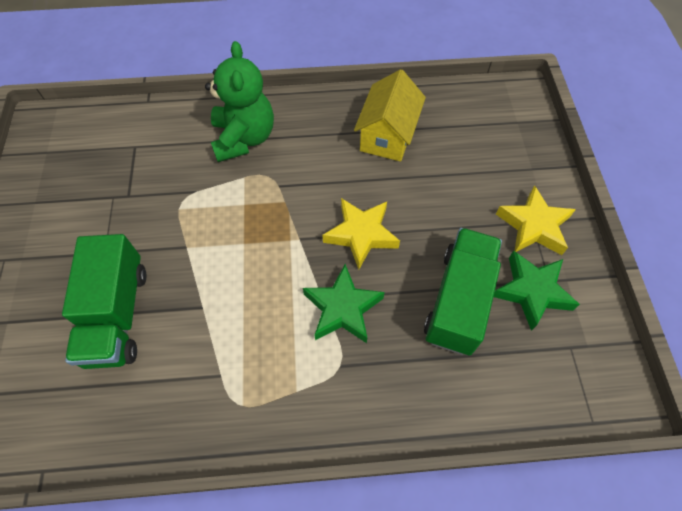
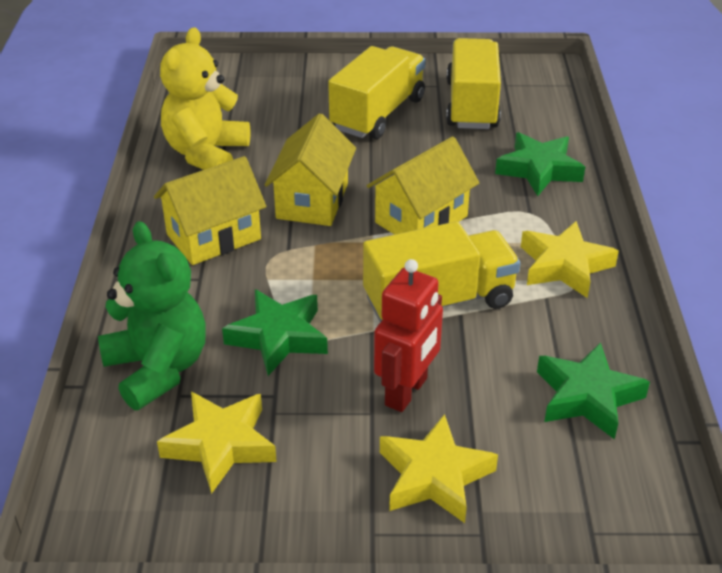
green star: [303,264,385,343] [494,251,580,331] = 2 -> [222,289,328,376] [495,132,585,196] [537,342,650,440] = 3
green truck: [62,234,146,369] [424,228,502,356] = 2 -> none = 0
red robot: none = 0 -> [374,259,443,412] = 1
yellow house: [354,69,426,161] = 1 -> [154,156,266,265] [264,113,356,226] [367,137,479,235] = 3
yellow star: [323,198,400,270] [496,185,576,255] = 2 -> [157,392,277,494] [380,414,498,523] [521,221,619,298] = 3
yellow teddy bear: none = 0 -> [160,27,251,170] = 1
yellow truck: none = 0 -> [328,46,425,139] [363,221,520,322] [446,38,501,129] = 3

